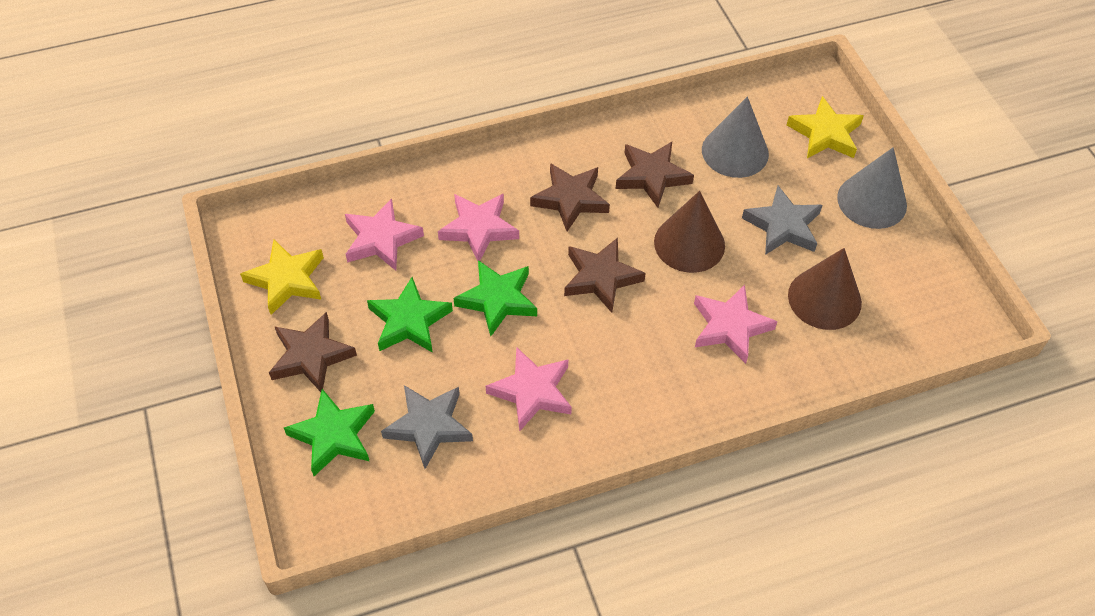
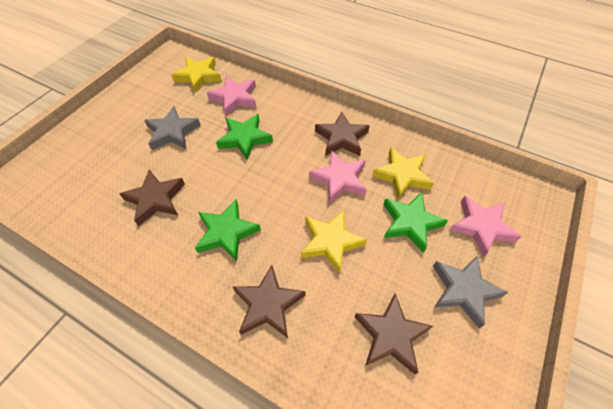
brown cone: [654,191,725,273] [788,248,862,330] = 2 -> none = 0
grey cone: [702,97,769,178] [837,147,907,229] = 2 -> none = 0
pink star: [345,198,424,271] [438,193,519,261] [486,347,572,431] [694,285,778,364] = 4 -> [207,76,256,116] [309,150,367,204] [449,196,521,257] = 3
yellow star: [240,240,324,315] [787,96,864,158] = 2 -> [171,57,222,93] [301,210,367,274] [372,147,434,199] = 3

